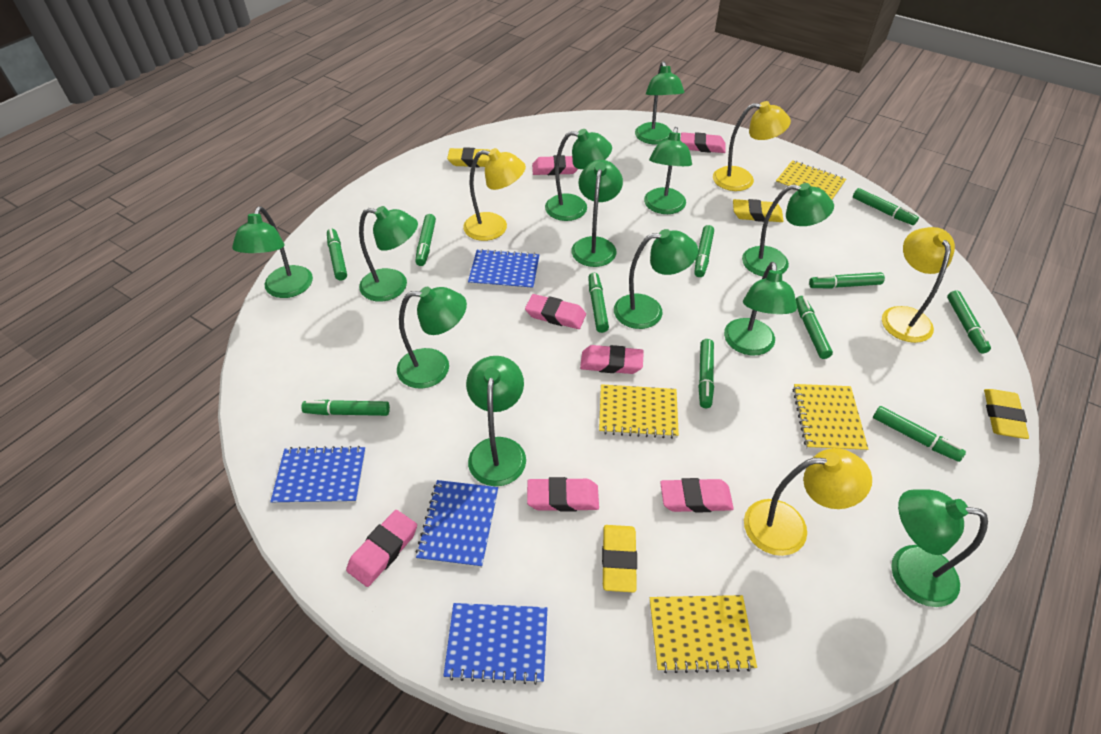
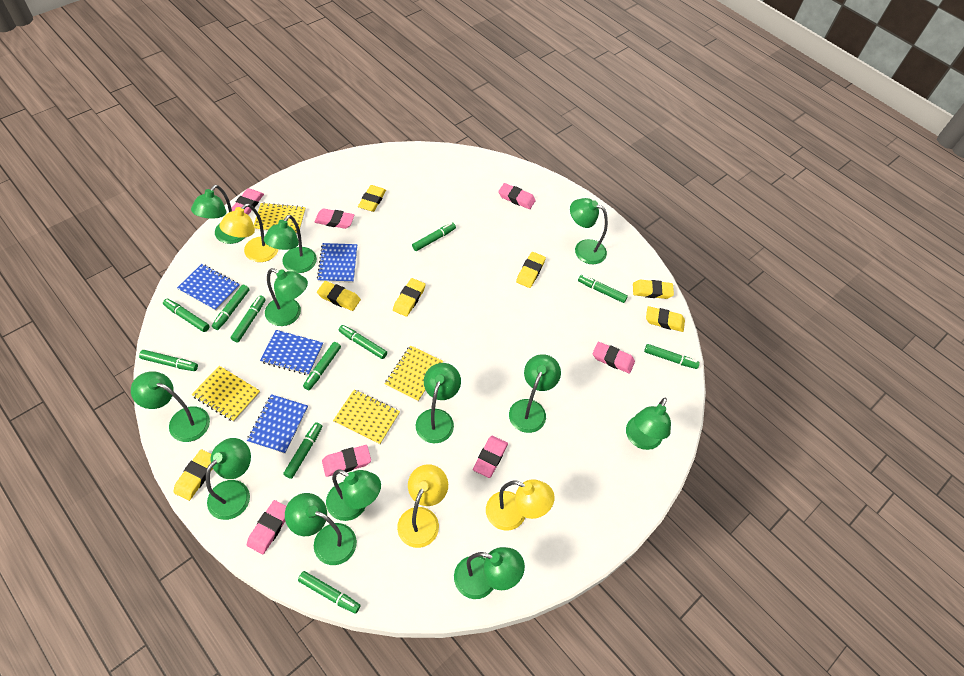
yellow eraser: [447,148,490,167] [602,525,637,592] [733,199,783,222] [984,389,1029,439] = 4 -> [173,450,213,501] [317,281,361,311] [358,185,386,212] [393,278,426,317] [516,252,546,288] [633,280,674,299] [646,306,685,332] = 7
yellow lamp: [463,148,526,241] [713,101,791,191] [744,448,872,556] [882,227,955,343] = 4 -> [219,204,278,262] [397,464,448,548] [486,479,555,531] = 3

